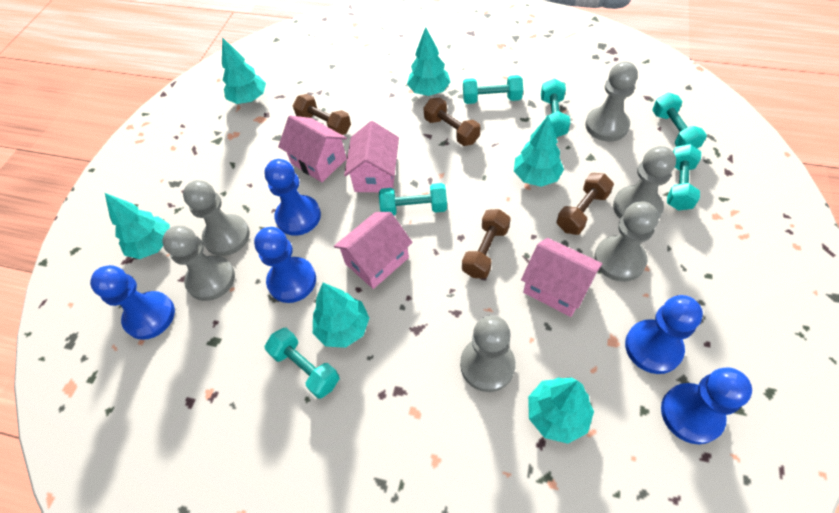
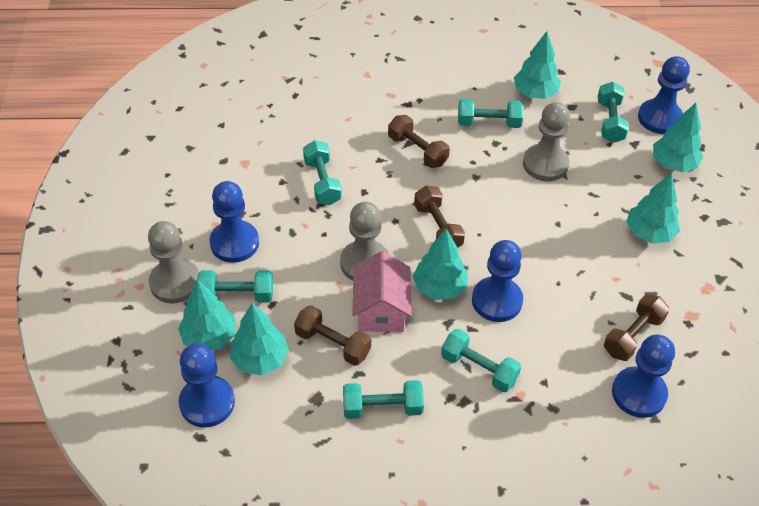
grey pawn: [162,226,235,301] [183,180,250,256] [460,315,516,392] [585,62,638,141] [594,201,659,282] [613,146,676,219] = 6 -> [148,221,199,304] [340,202,389,281] [523,102,570,181] = 3
pink house: [278,115,347,182] [334,212,413,289] [344,121,399,192] [521,238,602,317] = 4 -> [353,251,411,332] = 1

